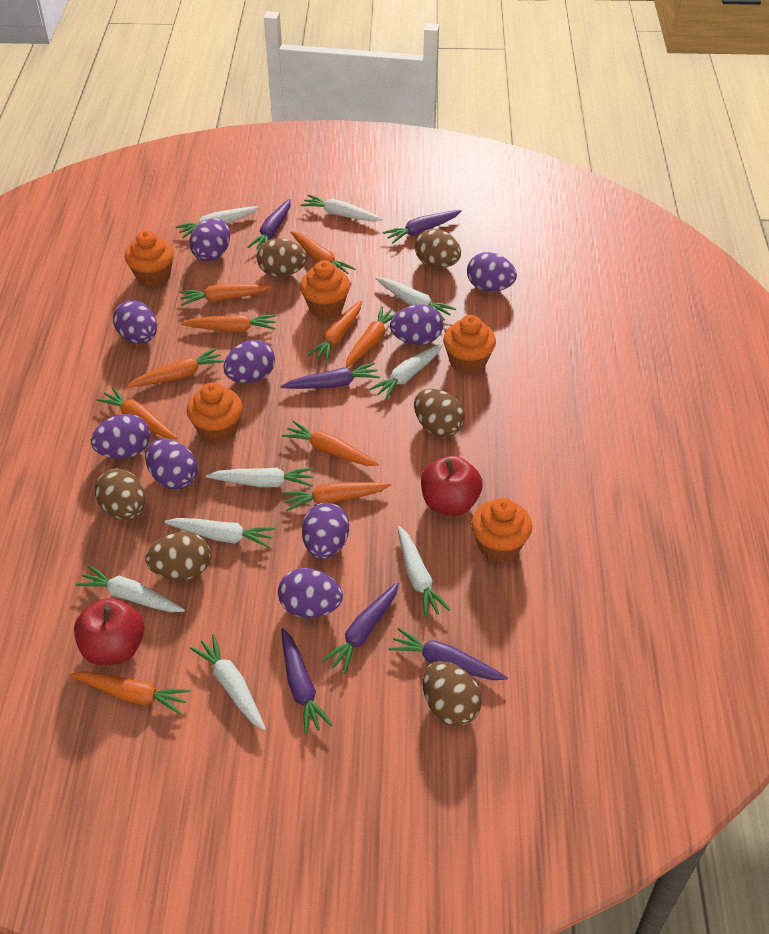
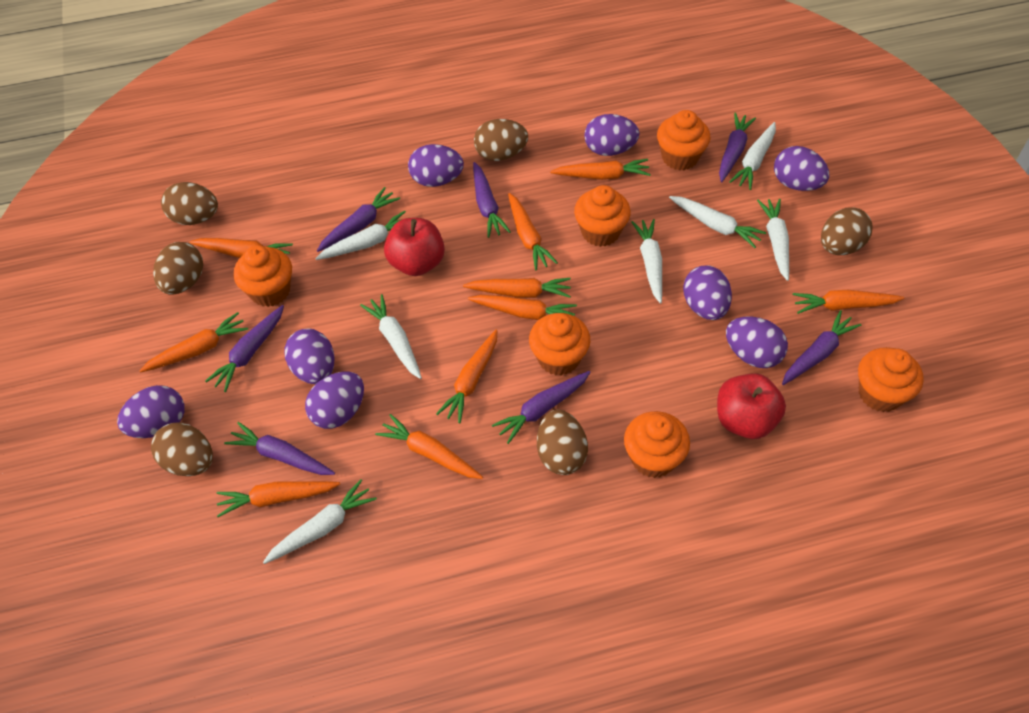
orange cupcake: [125,230,174,287] [187,382,243,444] [300,261,350,319] [443,315,496,375] [471,498,532,562] = 5 -> [234,245,292,307] [529,313,590,376] [574,185,631,247] [624,411,690,478] [657,110,711,171] [858,347,924,412] = 6
purple carrot: [248,199,291,250] [280,362,380,389] [281,628,333,735] [322,582,399,674] [383,210,461,243] [388,628,508,680] = 6 -> [205,305,284,392] [224,422,335,475] [317,187,400,252] [473,162,511,238] [492,371,591,444] [719,113,756,182] [782,310,862,385] = 7
purple egg: [91,414,150,459] [113,300,157,344] [145,439,198,490] [189,218,230,262] [224,340,275,383] [278,568,343,618] [302,503,349,559] [390,305,443,345] [467,252,517,292] = 9 -> [117,385,185,438] [284,328,335,384] [305,372,364,429] [408,144,464,187] [584,114,640,156] [683,265,732,320] [726,316,788,368] [774,146,829,191] = 8
white carrot: [76,565,185,612] [164,518,275,548] [176,206,259,238] [190,634,266,731] [206,467,314,487] [300,194,383,221] [369,343,443,400] [375,277,456,321] [397,526,450,618] = 9 -> [263,479,377,564] [315,211,406,260] [360,294,422,379] [631,219,662,304] [669,196,766,248] [729,122,776,190] [757,199,789,281] = 7

